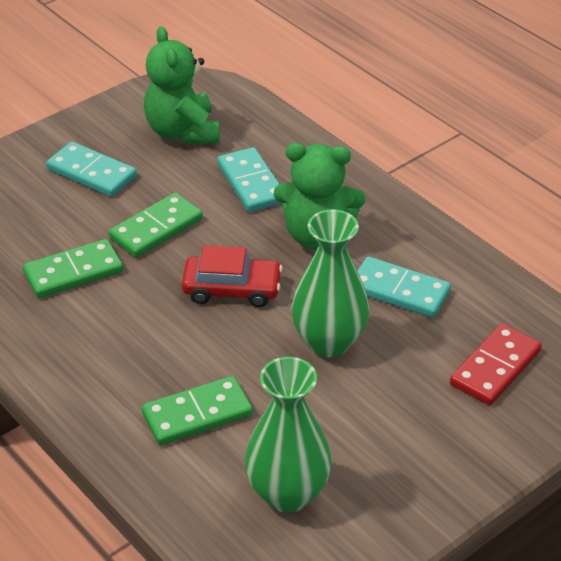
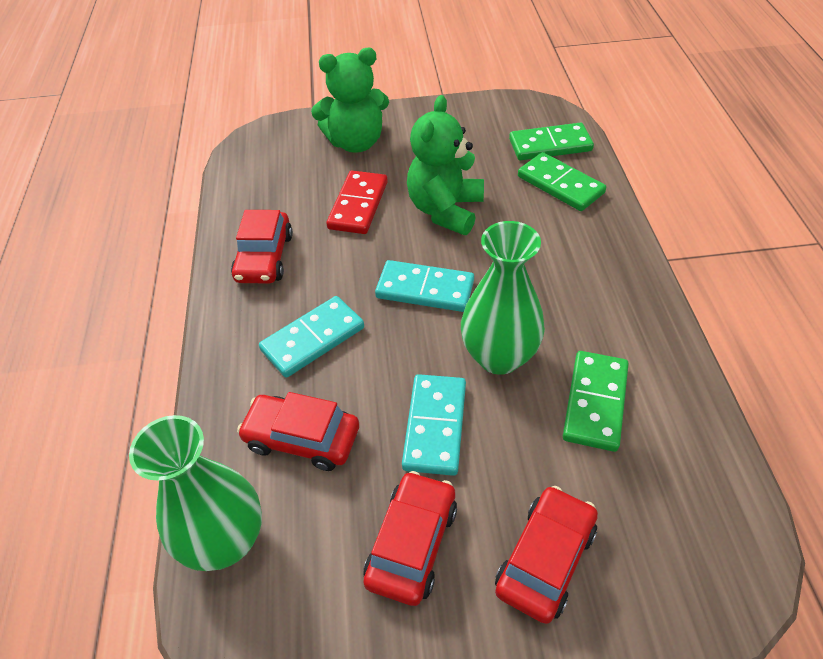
red car: [182,245,283,307] = 1 -> [231,210,293,284] [237,392,359,471] [363,471,457,606] [495,486,598,624] = 4

